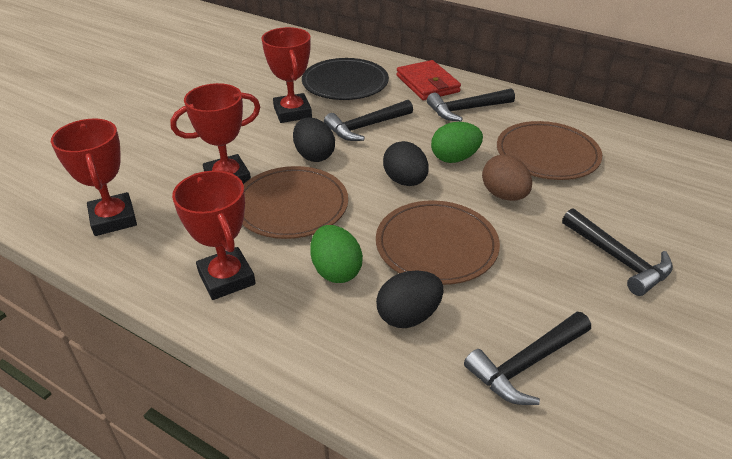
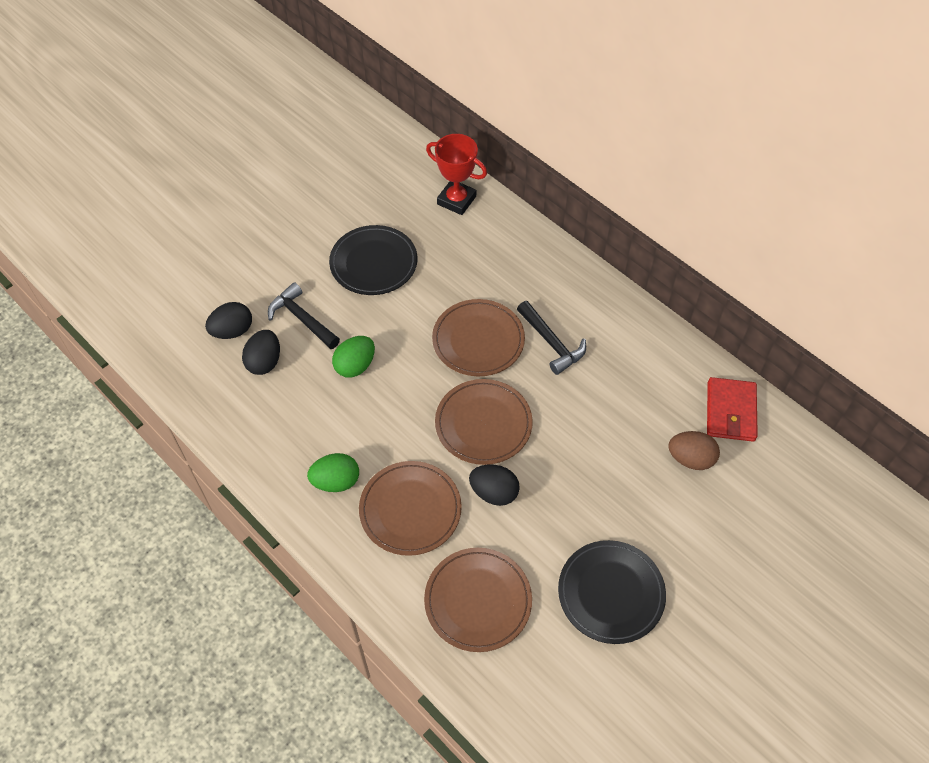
black hammer: [324,100,413,141] [427,88,515,121] [464,312,591,405] [562,208,673,296] = 4 -> [268,282,340,349] [517,301,586,375] = 2
black plate: [302,58,389,100] = 1 -> [329,225,417,295] [558,540,666,644] = 2
brown plate: [242,166,348,239] [376,201,500,285] [497,121,602,180] = 3 -> [359,461,462,556] [424,548,532,652] [432,299,525,376] [435,379,533,465] = 4
red trophy: [51,118,137,236] [170,83,260,184] [172,171,256,300] [262,27,312,123] = 4 -> [426,134,487,215] = 1

